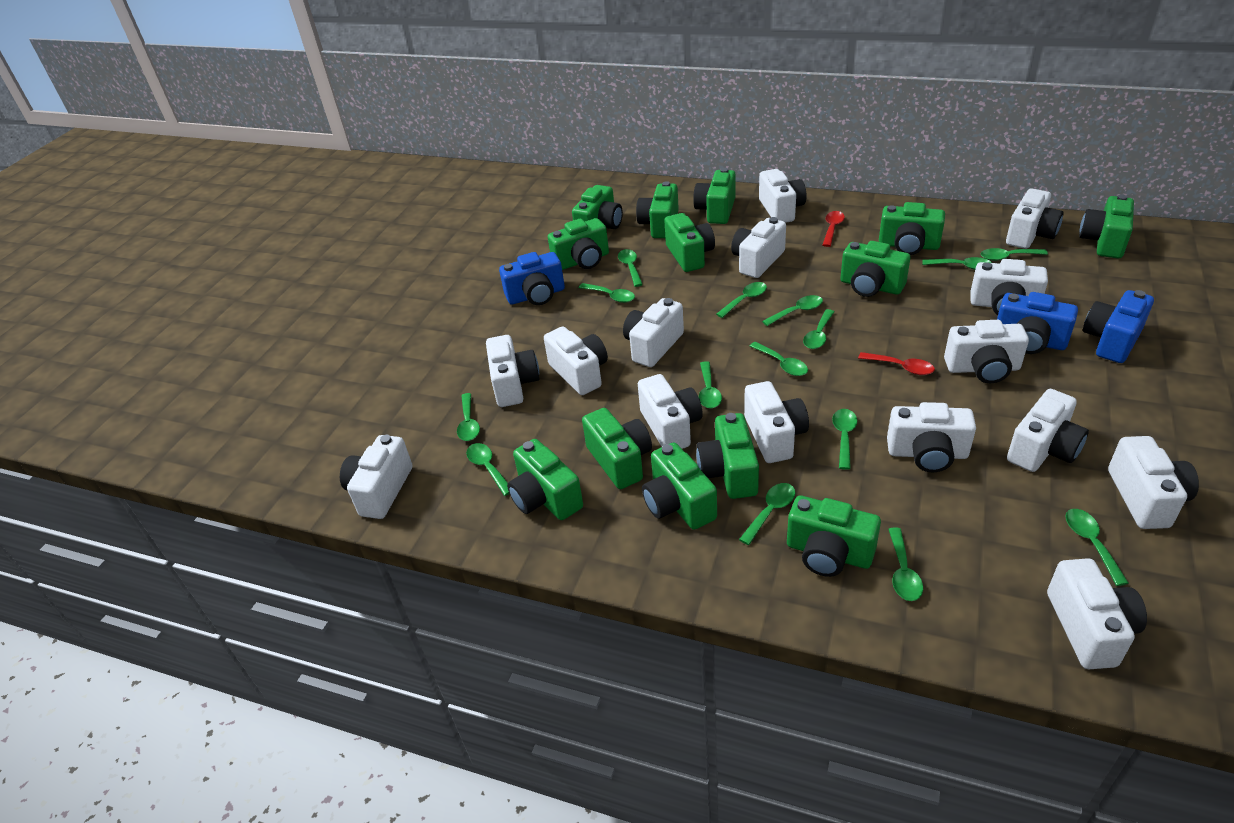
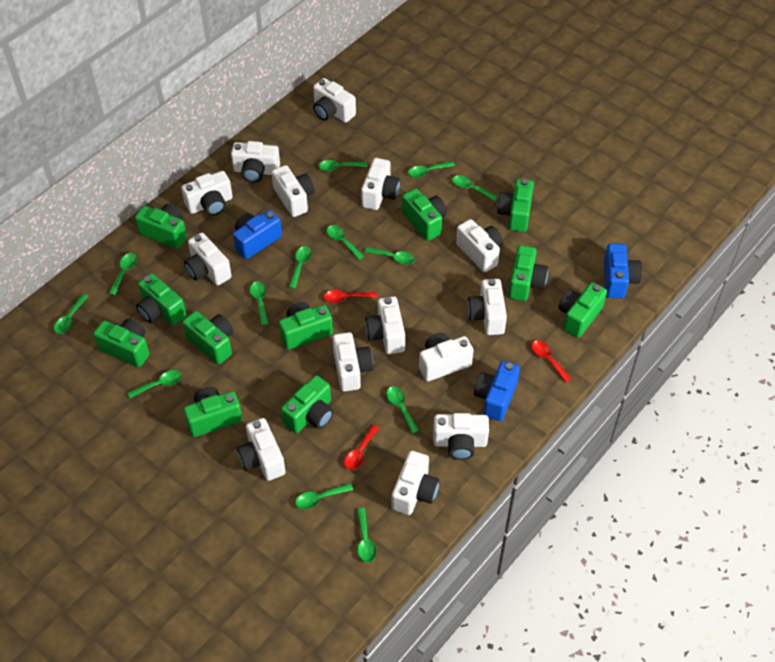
green camera: [507,439,583,520] [548,218,609,270] [572,185,623,229] [582,408,652,489] [636,181,679,238] [642,442,717,530] [664,213,715,272] [693,168,736,224] [696,413,759,499] [787,495,881,577] [840,241,910,297] [879,202,945,255] [1079,194,1134,258] = 13 -> [93,319,149,367] [135,204,187,249] [136,273,186,326] [182,311,233,364] [184,387,242,437] [279,302,333,350] [281,375,333,433] [402,189,447,241] [497,179,534,232] [509,245,548,301] [558,282,607,338] = 11
green spoon: [457,393,480,441] [466,443,509,496] [579,283,635,303] [618,249,643,287] [699,361,722,408] [716,282,767,318] [739,483,795,545] [750,342,808,376] [762,295,823,326] [803,309,834,349] [832,409,857,470] [888,527,923,601] [922,257,992,270] [981,248,1048,261] [1065,509,1129,586] = 15 -> [54,294,89,334] [109,253,137,295] [128,370,182,398] [250,281,268,326] [289,246,312,289] [295,483,353,509] [318,160,367,171] [326,225,364,260] [357,508,376,563] [365,247,415,265] [386,386,419,434] [408,161,455,178] [452,175,497,201] = 13
red spoon: [823,211,845,247] [858,352,935,375] = 2 -> [324,290,377,303] [344,425,379,470] [532,340,571,383] = 3
white camera: [340,435,412,519] [486,335,539,407] [544,327,608,395] [623,298,684,367] [638,374,703,449] [731,217,786,278] [744,381,809,463] [759,169,806,223] [887,402,976,472] [944,320,1029,383] [970,259,1048,315] [1006,189,1064,249] [1007,389,1089,472] [1047,558,1147,669] [1108,436,1199,529] = 15 -> [181,171,233,216] [184,233,232,285] [231,141,280,182] [237,418,286,481] [271,165,314,217] [313,78,356,123] [332,332,373,392] [361,158,400,210] [365,296,405,354] [392,451,440,515] [419,333,473,381] [433,413,489,460] [456,219,503,272] [467,279,507,335] = 14

